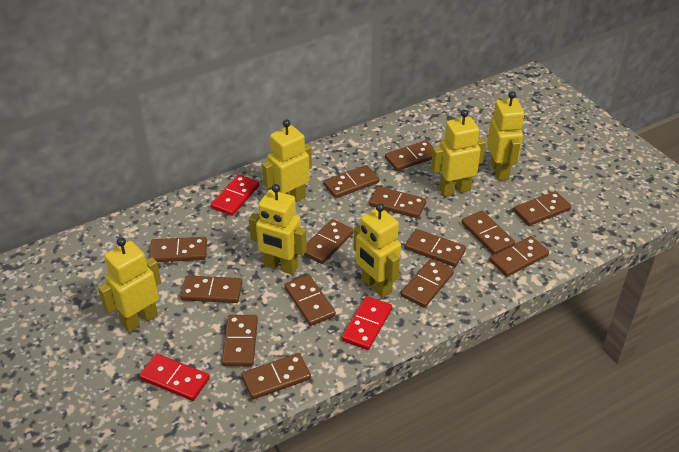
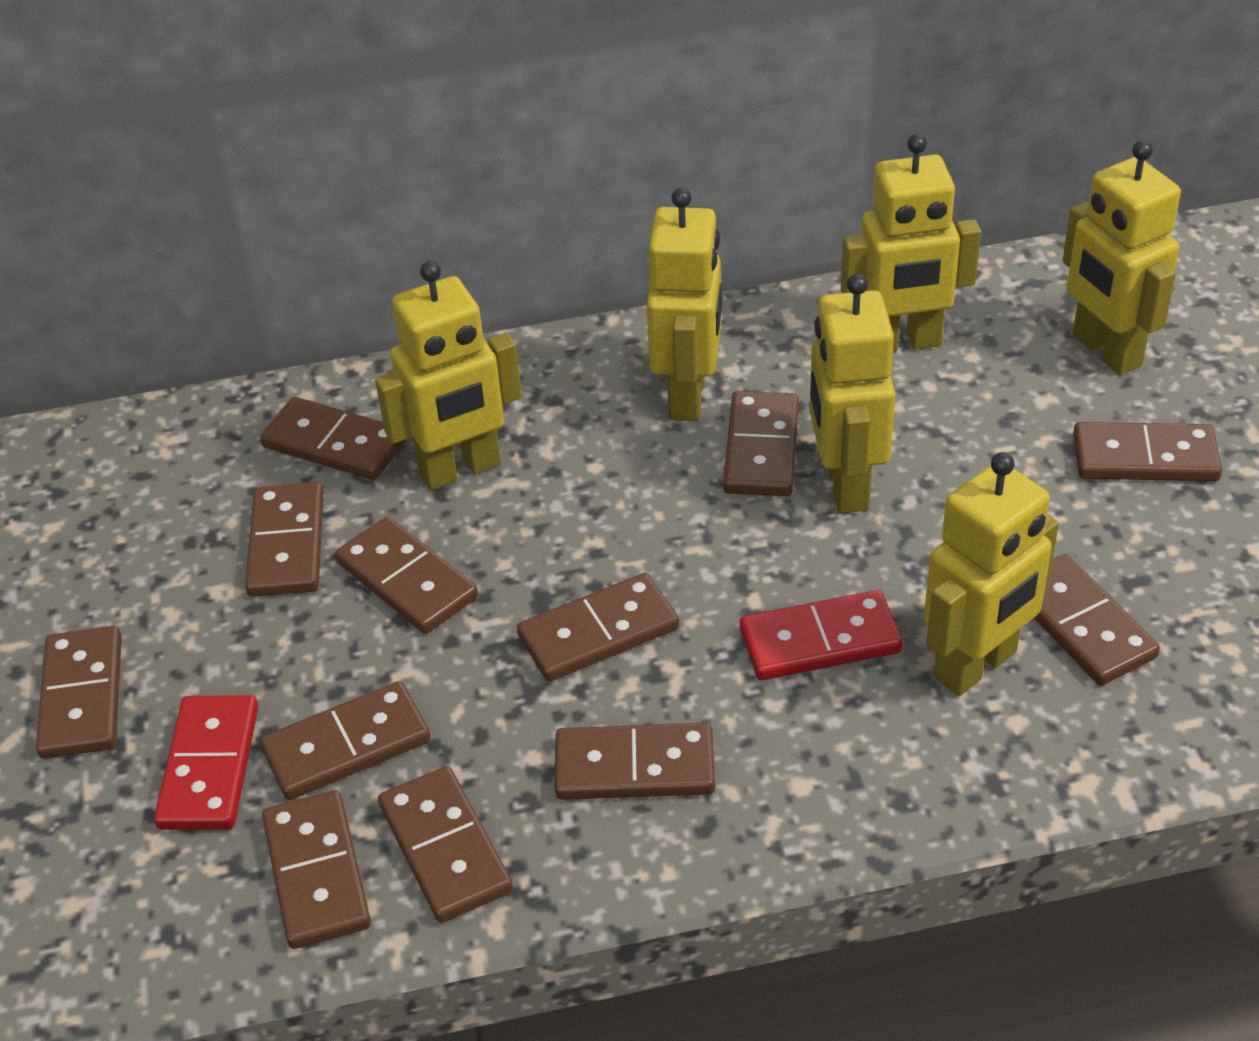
brown domino: [149,237,207,262] [180,275,242,303] [222,315,258,366] [241,353,311,399] [284,274,336,326] [304,219,353,264] [323,165,379,198] [369,186,426,218] [385,140,433,171] [401,259,454,308] [405,229,466,267] [461,211,515,255] [489,236,549,277] [514,191,571,226] = 14 -> [36,626,122,759] [245,482,324,597] [260,397,406,480] [260,681,431,800] [262,790,371,949] [335,517,478,634] [378,766,513,923] [517,573,679,681] [555,723,715,800] [723,391,799,496] [1034,554,1160,685] [1073,422,1222,481] = 12
red domino: [139,354,210,401] [211,175,259,216] [342,296,392,350] = 3 -> [154,695,259,830] [740,590,903,680] = 2

